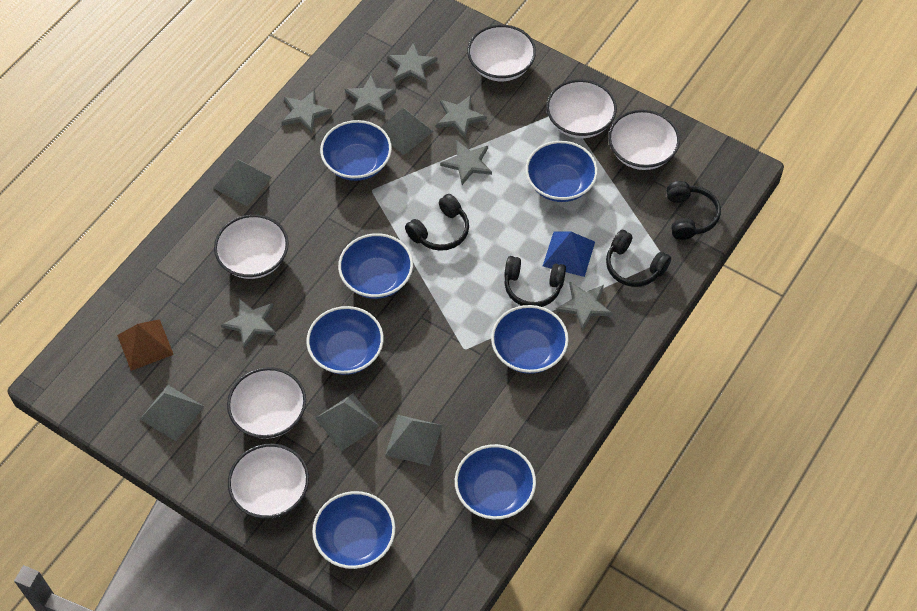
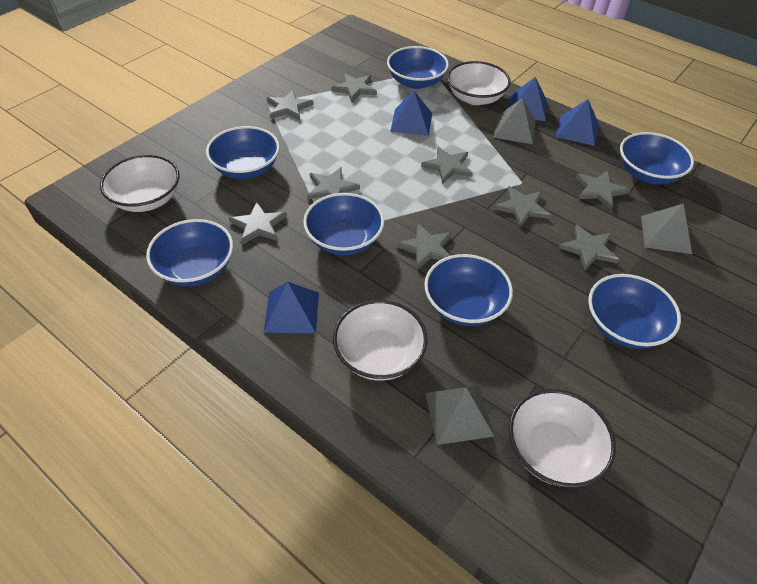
black headphones: [405,194,469,251] [504,256,566,307] [606,230,671,287] [666,181,721,240] = 4 -> none = 0
blue pyramid: [543,232,595,277] = 1 -> [264,282,319,333] [390,91,432,136] [509,77,547,121] [556,99,599,146] = 4
brown pyramid: [117,319,174,371] = 1 -> none = 0
grey pyramid: [140,385,204,441] [214,159,272,206] [315,393,379,451] [381,108,433,155] [385,415,442,466] = 5 -> [425,386,494,445] [494,98,536,144] [641,204,692,254] = 3
grey star: [221,299,276,349] [282,90,332,133] [345,75,396,116] [387,42,438,83] [436,95,487,138] [440,141,492,185] [556,282,612,331] = 7 -> [229,202,287,245] [267,90,314,120] [307,167,360,199] [331,73,377,102] [396,224,452,270] [421,146,473,184] [494,186,551,228] [559,224,619,270] [576,170,630,209] = 9
white bowl: [214,214,289,279] [227,367,306,439] [228,444,309,519] [467,25,536,81] [546,79,617,138] [608,110,680,170] = 6 -> [100,155,180,212] [333,300,428,381] [447,61,511,105] [509,389,616,488] = 4

